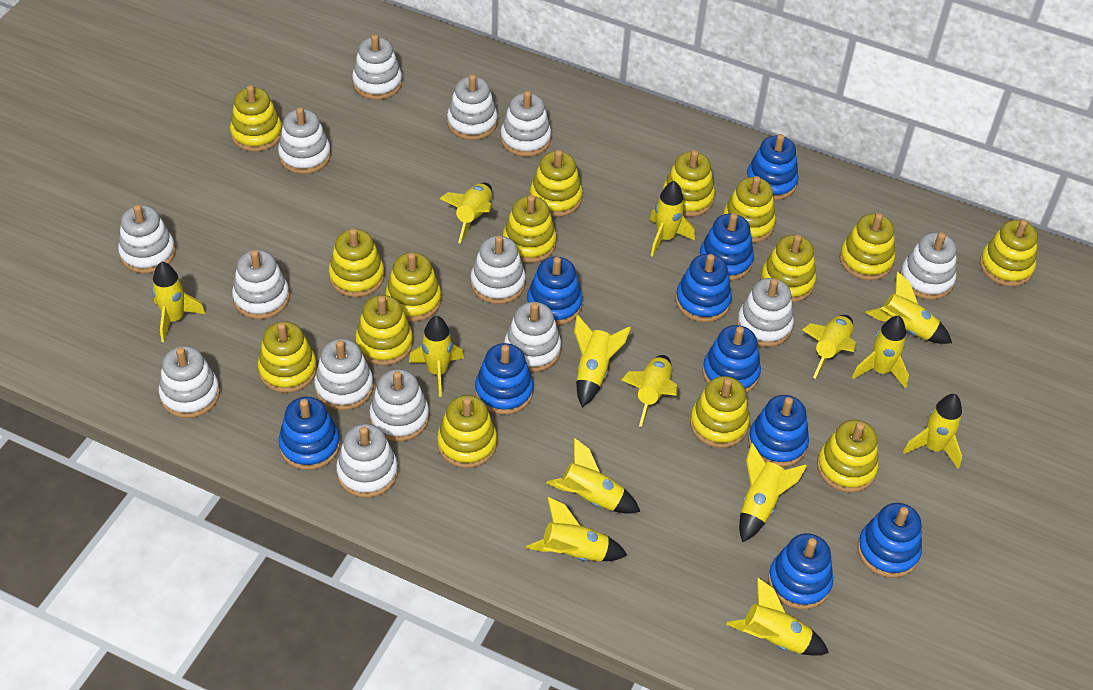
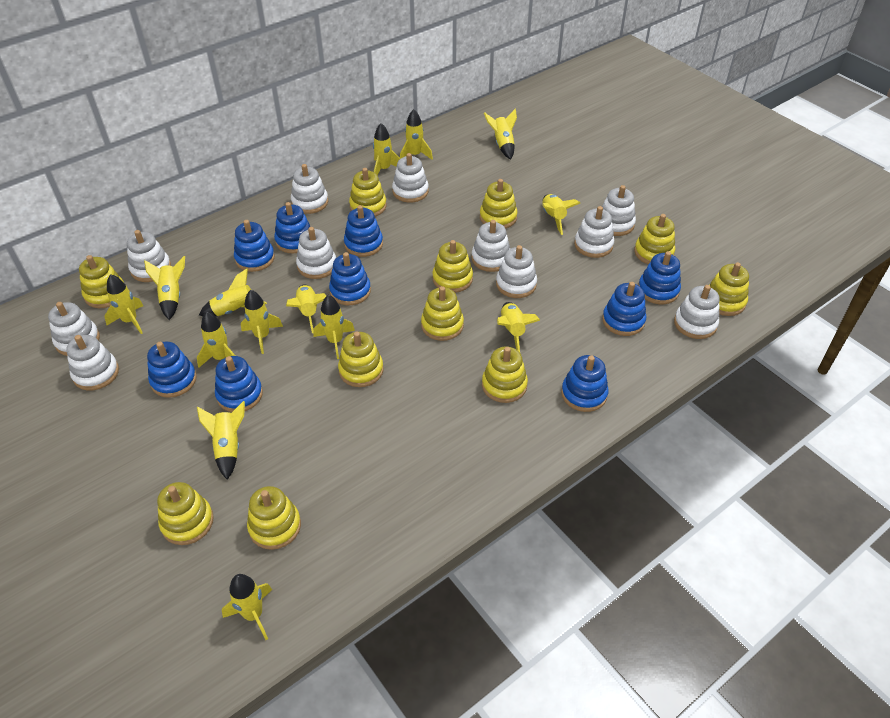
blue stacking toy: [278,397,340,470] [475,343,533,415] [527,257,583,325] [675,254,732,322] [699,213,754,281] [702,325,761,393] [746,134,799,200] [748,395,809,467] [768,533,833,609] [857,503,922,578] = 10 -> [147,342,197,398] [215,356,263,412] [234,220,275,272] [274,202,310,254] [329,252,371,305] [344,205,383,257] [561,355,609,412] [602,282,646,336] [638,251,681,304] = 9
white stacking toy: [118,205,176,273] [159,346,220,418] [232,250,290,319] [278,107,331,174] [314,339,374,410] [336,424,398,498] [352,34,402,100] [369,369,429,441] [447,74,498,140] [471,236,526,304] [500,91,551,157] [504,302,561,372] [737,278,794,347] [900,232,957,300] = 14 -> [48,302,100,356] [66,335,119,391] [127,230,171,282] [291,164,328,214] [296,227,336,279] [392,153,429,202] [472,220,510,272] [496,245,537,298] [574,206,614,258] [602,185,636,236] [674,285,720,339] = 11
yellow stacking toy: [230,85,282,152] [257,321,317,393] [329,229,385,297] [355,295,413,365] [385,252,441,321] [437,395,497,468] [503,195,556,263] [530,150,583,217] [663,150,715,217] [690,376,750,448] [723,176,776,243] [760,235,816,302] [817,420,879,493] [840,213,895,280] [980,219,1038,286] = 15 -> [79,255,124,308] [157,482,214,545] [247,486,301,550] [338,332,383,387] [349,168,387,217] [421,286,464,341] [432,240,473,293] [480,179,518,229] [482,347,528,403] [634,214,675,264] [709,262,749,316] = 11

